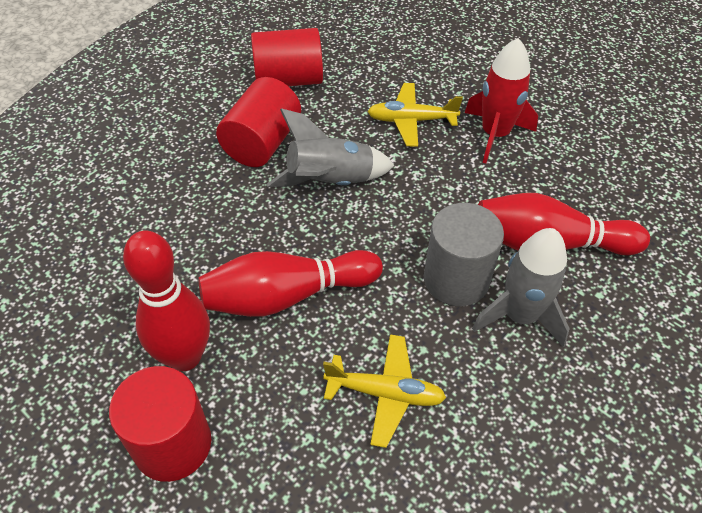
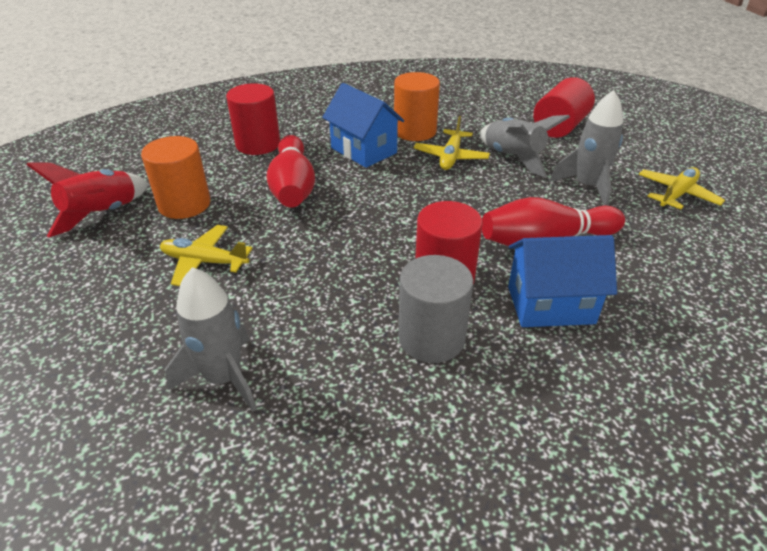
blue house: none = 0 -> [322,83,404,168] [508,235,617,327] = 2
grey rocket: [267,108,394,187] [472,228,570,348] = 2 -> [165,267,257,411] [479,115,570,177] [550,90,623,206] = 3
orange cylinder: none = 0 -> [141,136,211,219] [394,72,440,141] = 2
red bowling pin: [123,231,210,371] [198,250,383,317] [478,193,650,255] = 3 -> [266,135,315,208] [482,197,625,246] = 2
yellow plane: [323,334,446,448] [367,83,463,146] = 2 -> [160,225,253,286] [414,116,490,170] [638,167,725,209] = 3

